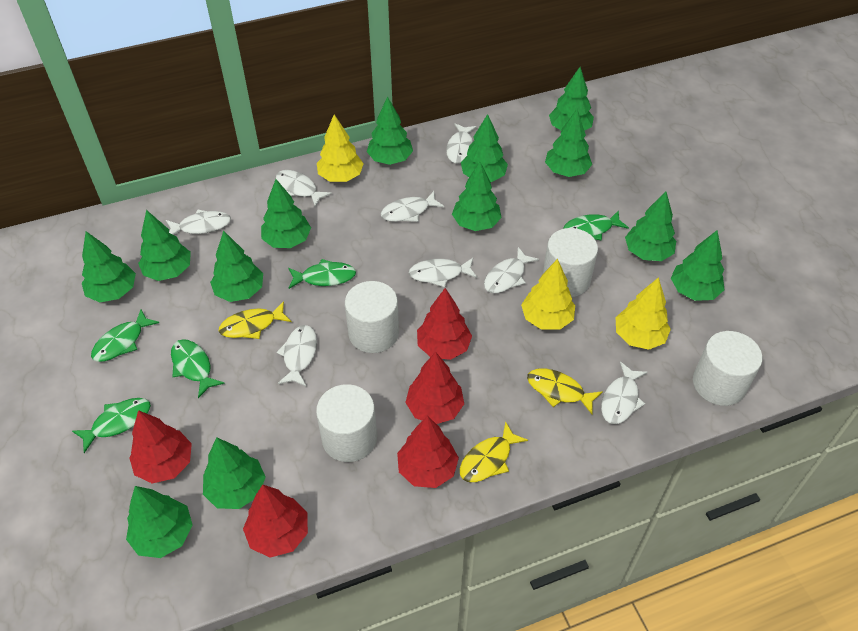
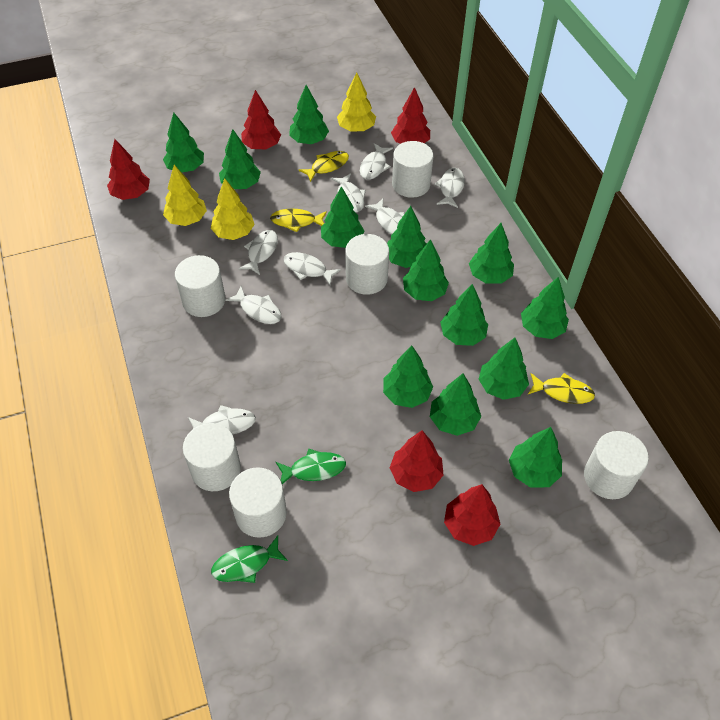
green fish: [72,398,151,453] [91,309,159,362] [171,339,225,398] [288,259,356,289] [563,210,629,241] = 5 -> [211,536,288,583] [276,449,346,484] = 2
white cylinder: [316,384,377,462] [345,281,399,353] [543,228,598,297] [693,331,762,406] = 4 -> [175,255,225,317] [183,423,241,491] [229,467,287,538] [345,234,389,295] [392,141,433,198] [584,431,649,499] = 6

